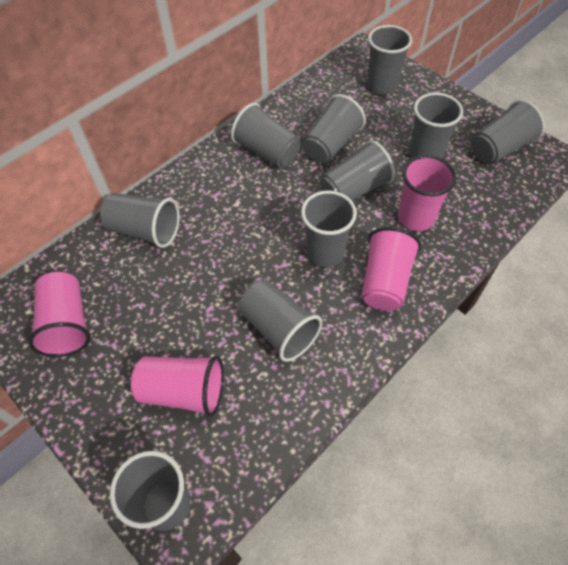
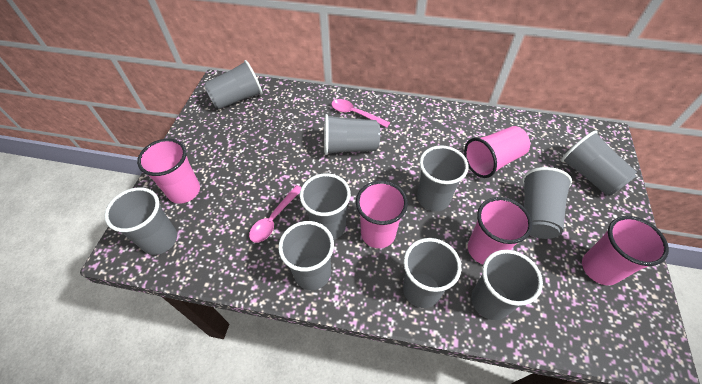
pink cup: [28,272,91,357] [131,355,224,417] [361,227,421,311] [398,155,456,231] = 4 -> [137,139,200,204] [356,181,408,248] [464,126,530,178] [468,197,532,264] [582,216,669,285] = 5
pink spoon: none = 0 -> [249,185,302,243] [331,99,390,127] = 2

